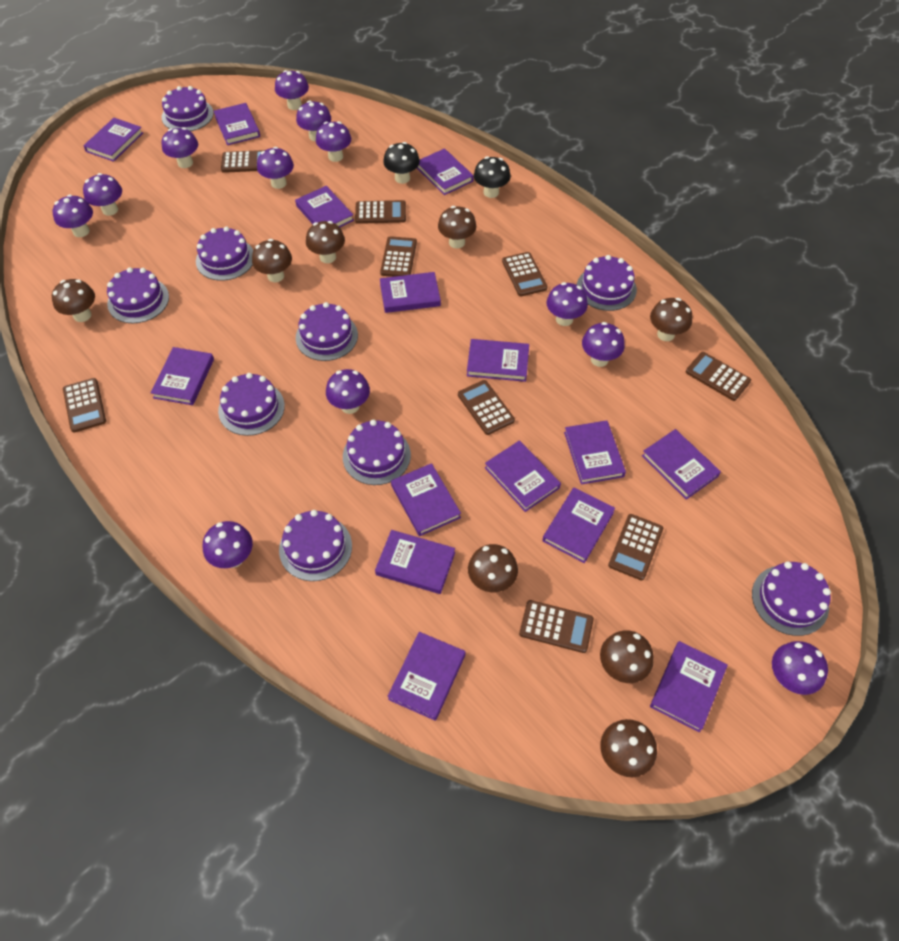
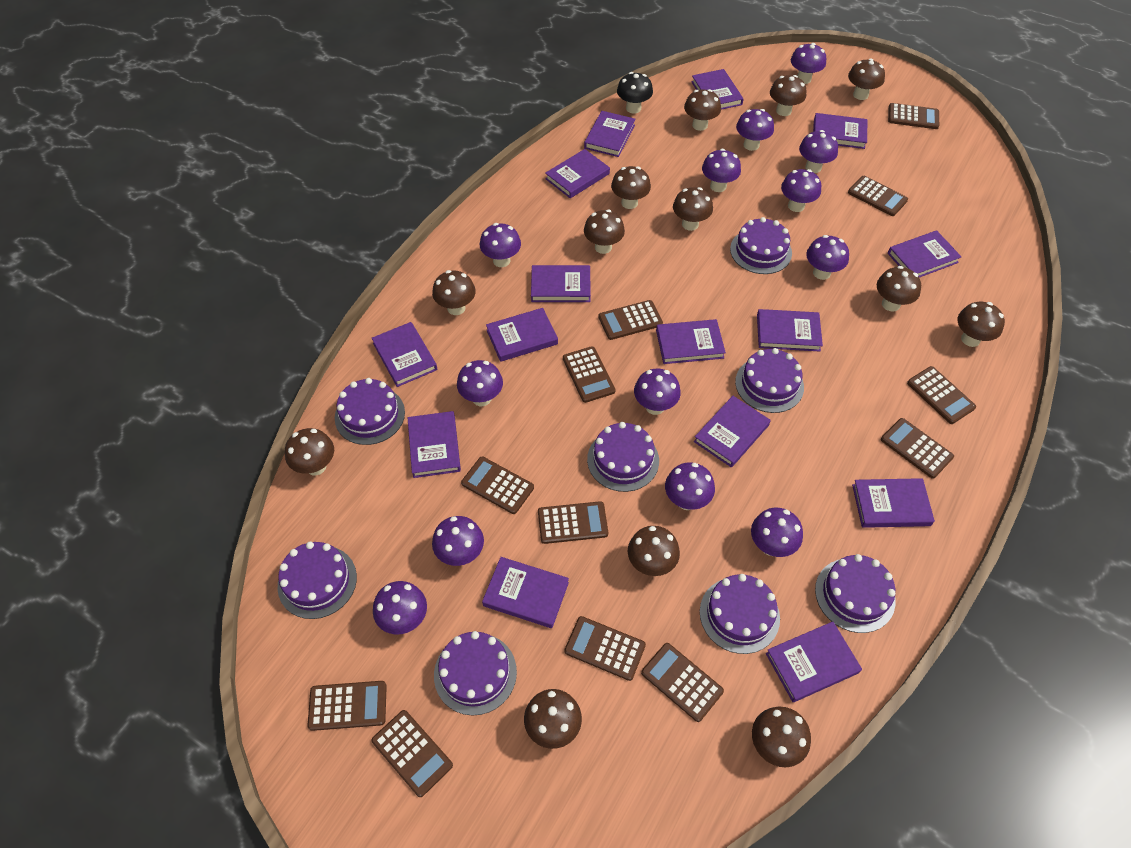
black mushroom: [383,142,420,184] [474,156,511,198] = 2 -> [617,72,653,114] = 1
brown calculator: [63,378,106,433] [221,150,265,173] [355,200,406,224] [380,236,417,277] [458,380,515,435] [502,252,547,296] [519,600,594,653] [608,514,663,581] [686,352,751,401] = 9 -> [307,681,387,731] [371,710,453,797] [461,456,534,514] [538,501,608,544] [563,346,615,403] [565,616,646,681] [598,300,663,340] [641,643,724,722] [848,176,908,216] [881,418,954,478] [888,103,939,129] [907,366,976,424] = 12
brown mushroom: [52,279,95,322] [252,239,292,282] [306,221,345,263] [438,206,476,248] [468,544,518,593] [600,630,654,683] [600,719,657,777] [650,298,692,341] = 8 -> [285,428,334,475] [432,270,476,315] [524,689,582,749] [584,209,625,254] [611,166,651,209] [628,526,680,576] [673,187,713,231] [684,89,721,131] [752,707,811,767] [770,75,806,116] [848,58,885,100] [877,266,921,312] [958,302,1005,347] = 13
purple cake: [107,267,169,323] [162,86,214,131] [196,226,253,281] [218,373,285,436] [279,510,352,581] [296,302,358,361] [343,419,411,485] [577,255,637,311] [752,562,831,636] = 9 -> [278,542,357,619] [335,378,405,445] [434,631,517,716] [587,422,659,492] [700,574,780,654] [730,217,792,274] [735,348,804,413] [815,554,896,633] = 8
purple mushroom: [53,194,93,237] [83,173,122,216] [162,127,198,168] [203,521,253,568] [257,147,294,189] [275,70,309,110] [296,101,331,141] [316,121,351,162] [326,369,370,414] [546,282,588,326] [582,322,625,367] [772,641,828,695] = 12 -> [373,581,427,635] [432,516,484,566] [457,360,503,406] [480,223,521,267] [634,368,681,415] [665,462,715,510] [702,149,741,192] [736,109,774,151] [751,508,803,557] [781,169,821,212] [791,43,826,84] [799,130,838,173] [806,235,849,280] = 13

